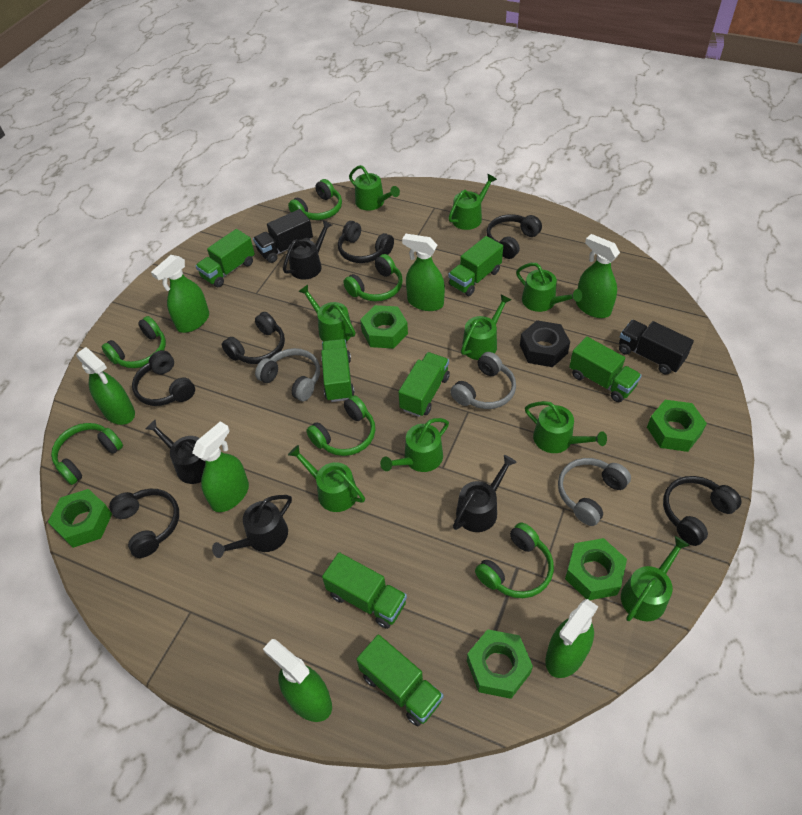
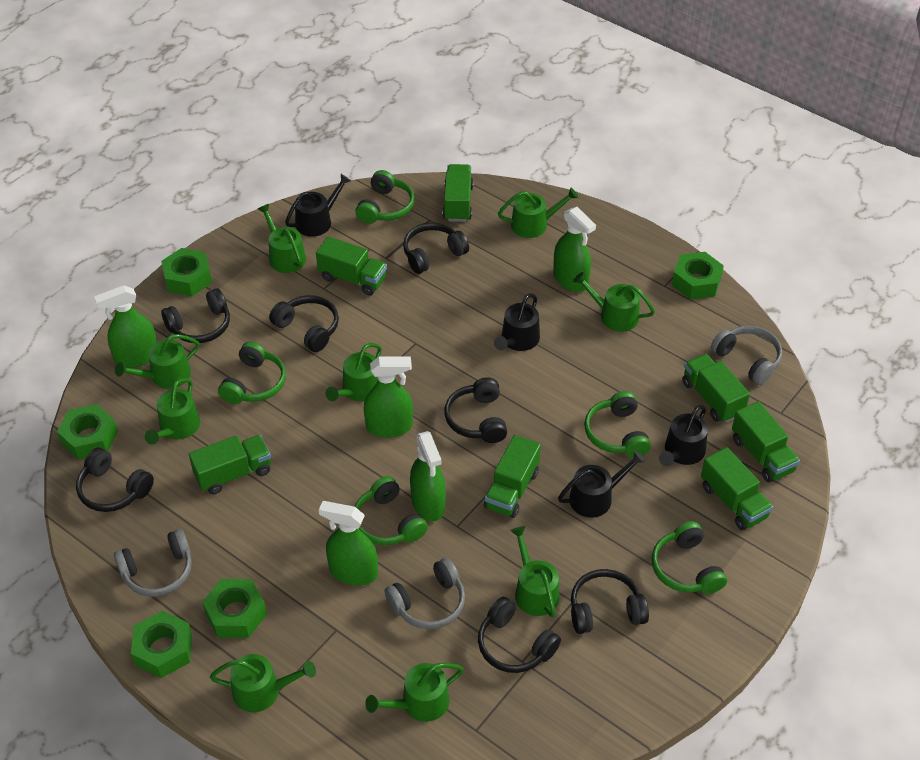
black headphones: [109,489,179,558] [132,350,195,406] [222,312,285,364] [338,221,394,263] [487,214,542,259] [663,476,742,546] = 6 -> [76,448,154,512] [161,288,230,343] [269,295,339,352] [403,222,469,274] [444,377,507,443] [478,597,561,673] [571,569,649,634] = 7
black nut: [520,320,570,367] = 1 -> none = 0
black truck: [253,209,313,263] [619,320,694,374] = 2 -> none = 0
green headphones: [51,423,123,485] [102,316,166,368] [288,179,342,220] [306,395,375,456] [343,254,403,301] [475,523,554,598] = 6 -> [218,341,286,404] [354,476,428,545] [355,170,415,224] [584,391,651,457] [652,521,727,594] = 5
green spray bottle: [76,347,135,425] [151,255,209,333] [192,421,249,512] [263,639,332,722] [402,233,445,311] [545,599,598,678] [576,234,620,318] = 7 -> [94,285,157,368] [319,501,378,586] [364,356,413,438] [410,431,446,521] [553,207,596,292] = 5

